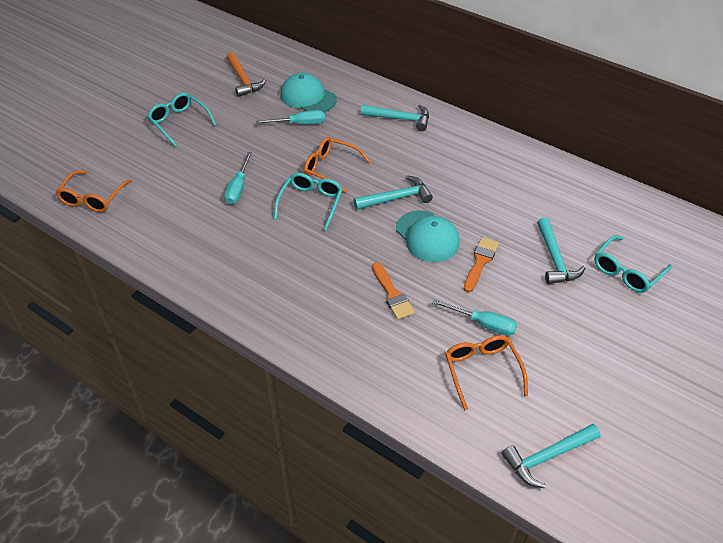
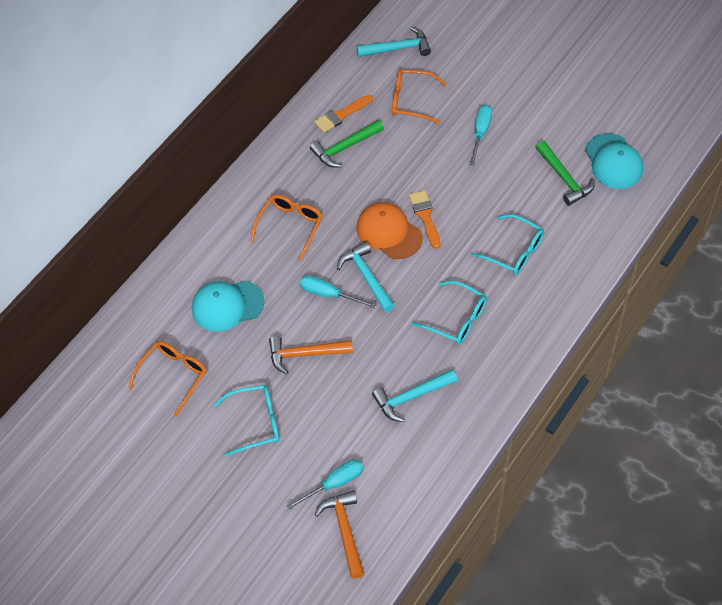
green hammer: none = 0 -> [310,120,384,168] [536,141,595,206] = 2
orange cap: none = 0 -> [356,202,422,259] = 1
orange hammer: [226,52,266,97] = 1 -> [269,336,353,374] [315,490,364,579] = 2
turquoise hammer: [354,175,433,210] [361,105,429,131] [502,424,600,488] [537,218,585,284] = 4 -> [337,242,395,312] [356,27,431,57] [372,370,457,422] = 3

